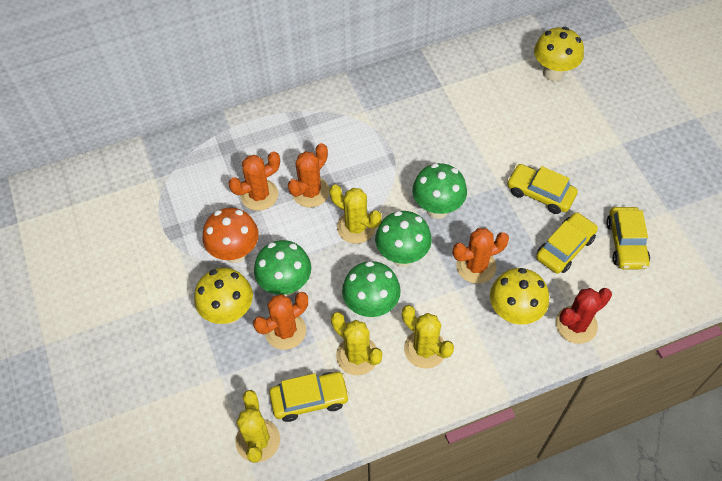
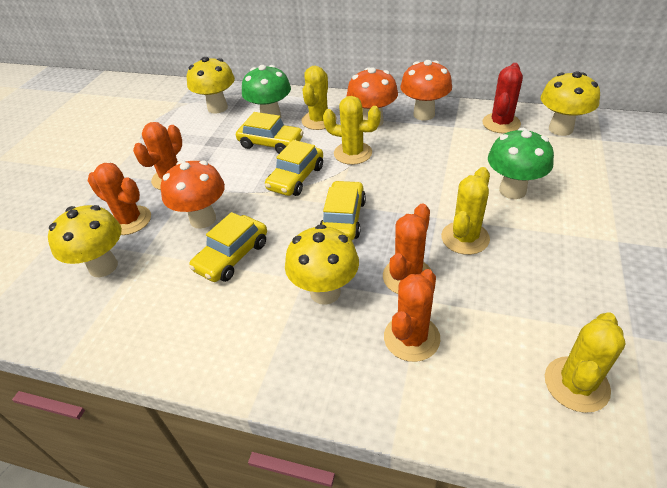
green mushroom: [254,240,311,296] [342,261,401,318] [375,211,432,267] [412,163,467,219] = 4 -> [242,65,291,118] [488,128,554,199] = 2
orange mushroom: [203,208,259,263] = 1 -> [161,160,225,229] [347,67,398,127] [400,60,452,121] = 3
yellow mushroom: [194,268,253,324] [490,268,549,325] [534,27,584,81] = 3 -> [48,205,122,277] [187,57,235,114] [285,224,359,305] [541,71,600,136] = 4

